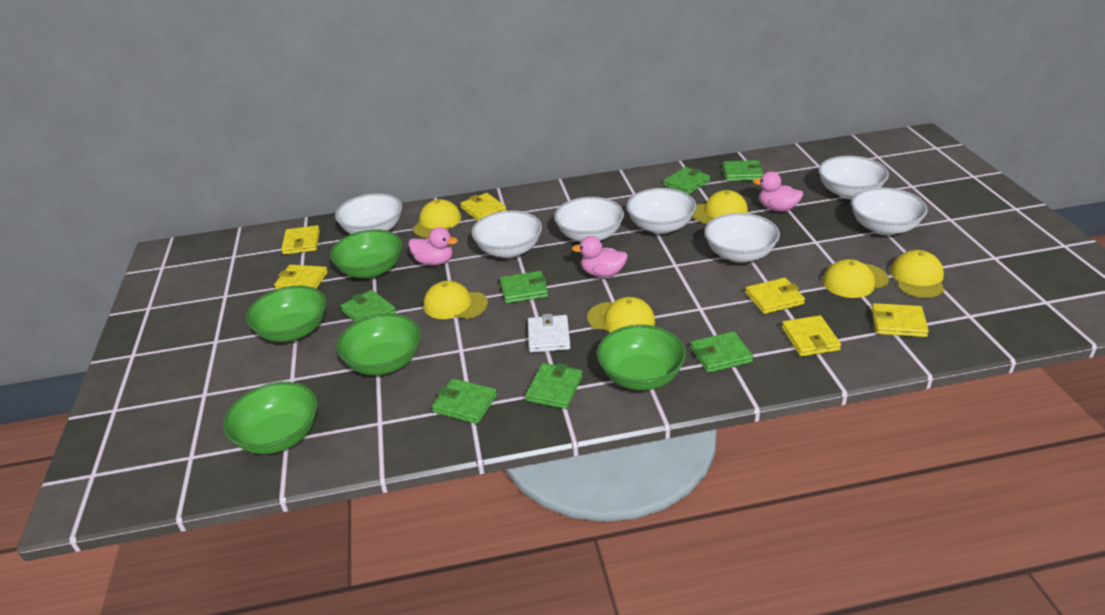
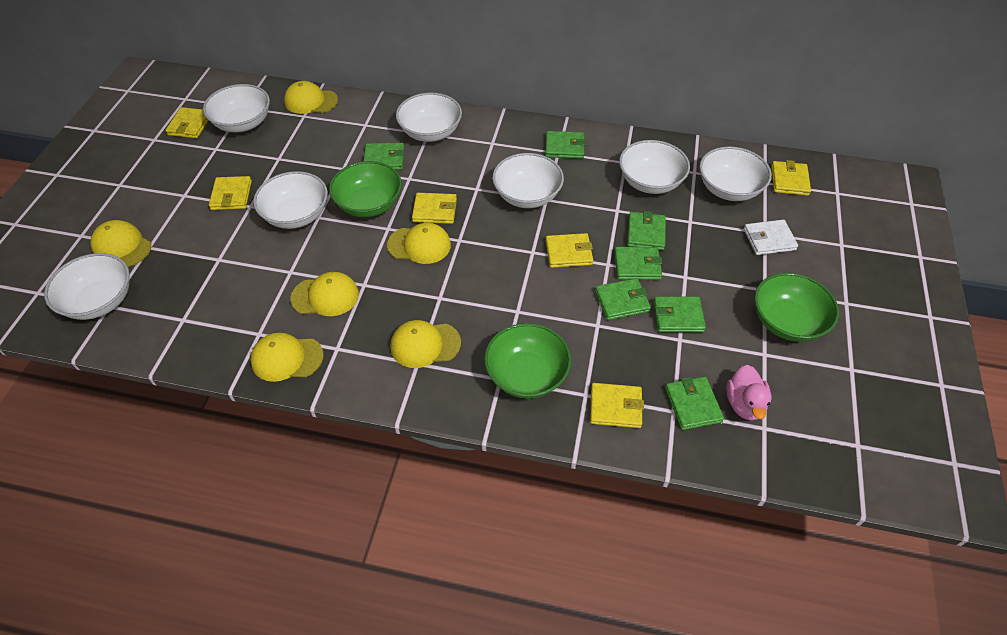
green bowl: [223,382,318,454] [246,286,326,342] [330,229,403,279] [337,314,421,375] [597,325,686,390] = 5 -> [329,161,402,217] [484,323,571,399] [754,273,839,342] = 3
pink duck: [408,227,458,266] [572,236,628,277] [753,172,804,212] = 3 -> [726,365,772,421] = 1

